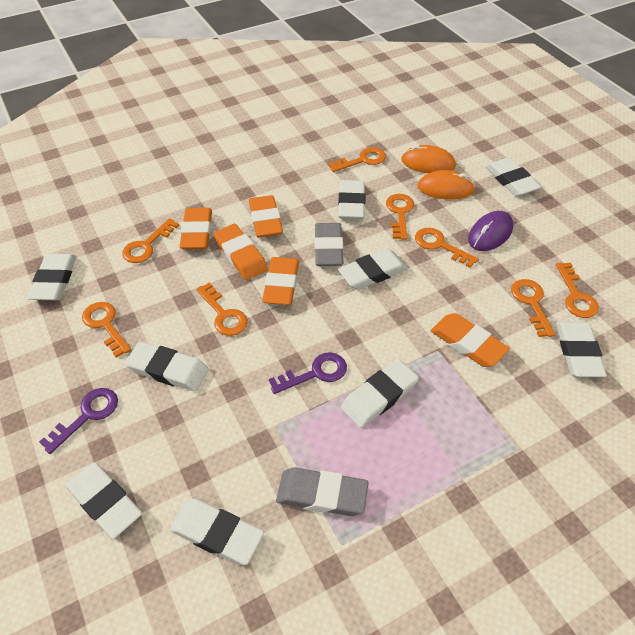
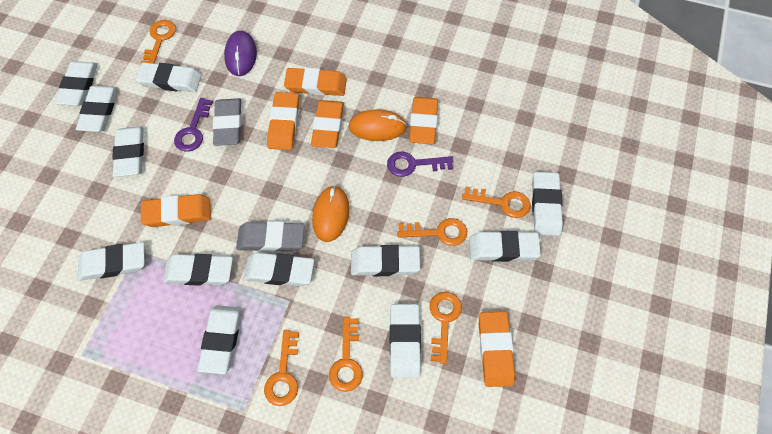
orange eraser: [179,208,212,249] [213,224,268,280] [249,195,283,238] [262,257,299,305] [431,313,510,367] = 5 -> [141,194,211,227] [267,92,299,150] [284,68,347,96] [311,100,344,148] [409,97,438,144] [479,312,515,387] = 6
orange key: [82,302,131,358] [122,218,179,263] [196,282,248,336] [328,147,386,172] [386,194,414,240] [415,228,479,268] [511,279,555,337] [556,262,599,318] = 8 -> [140,20,176,64] [264,330,299,406] [329,317,363,392] [397,218,467,246] [430,292,462,364] [462,187,531,218] = 6
white eraser: [28,254,76,300] [66,463,142,539] [125,341,209,392] [170,499,264,565] [338,180,365,219] [338,249,408,290] [341,359,419,428] [485,157,541,197] [556,322,607,377] = 9 -> [55,61,98,106] [76,86,118,132] [78,242,145,281] [112,126,144,177] [136,62,202,92] [163,254,233,286] [197,305,242,374] [243,253,314,287] [351,245,420,276] [390,304,421,378] [469,231,541,262] [532,172,563,236] = 12

